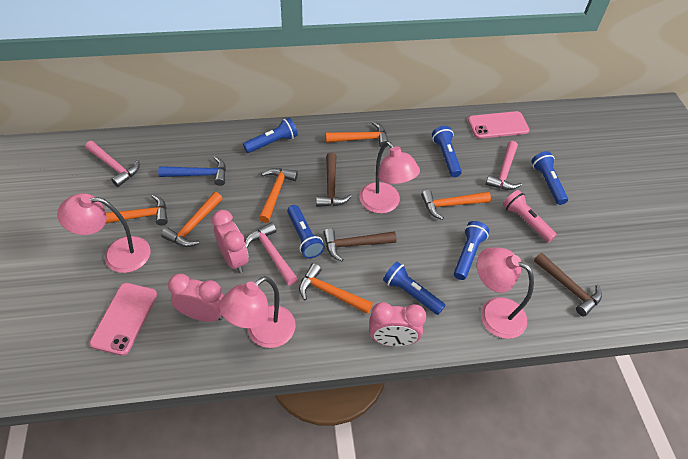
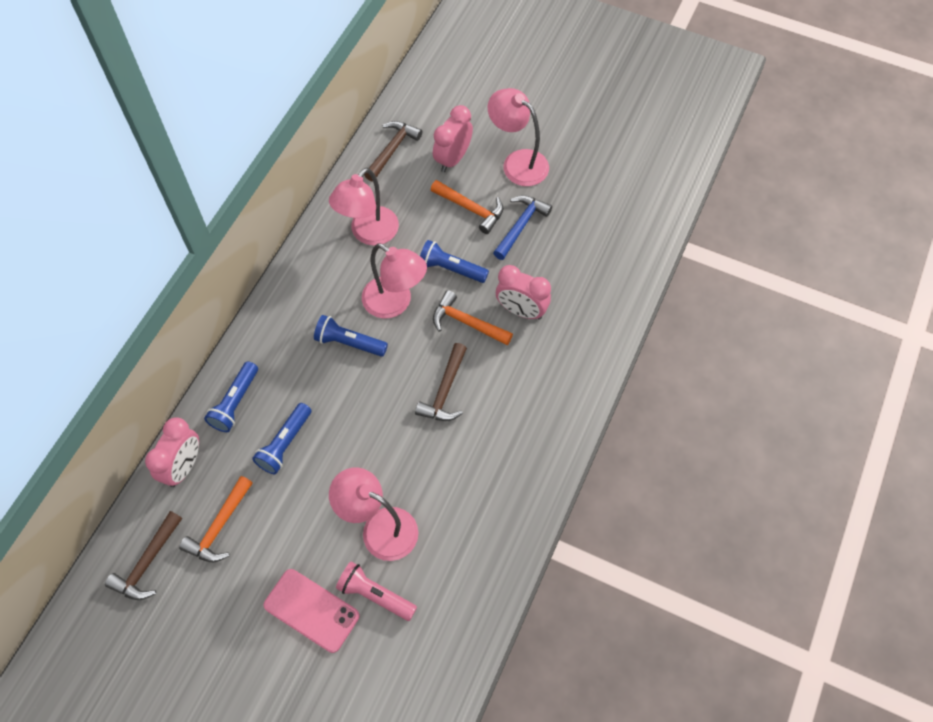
blue flashlight: [243,118,298,153] [287,205,325,258] [383,262,445,315] [432,126,462,177] [454,221,489,280] [532,151,568,205] = 6 -> [204,361,258,432] [252,403,311,474] [314,315,388,357] [420,240,489,283] = 4
orange hammer: [105,195,168,226] [161,192,222,247] [259,168,298,223] [299,263,373,314] [326,122,388,147] [421,190,491,220] = 6 -> [179,476,253,562] [431,180,503,234] [433,290,513,345] = 3
pink hammer: [85,141,140,187] [245,222,298,285] [485,141,522,190] = 3 -> none = 0
pink phone: [89,283,157,356] [468,111,530,139] = 2 -> [264,569,360,653] = 1

